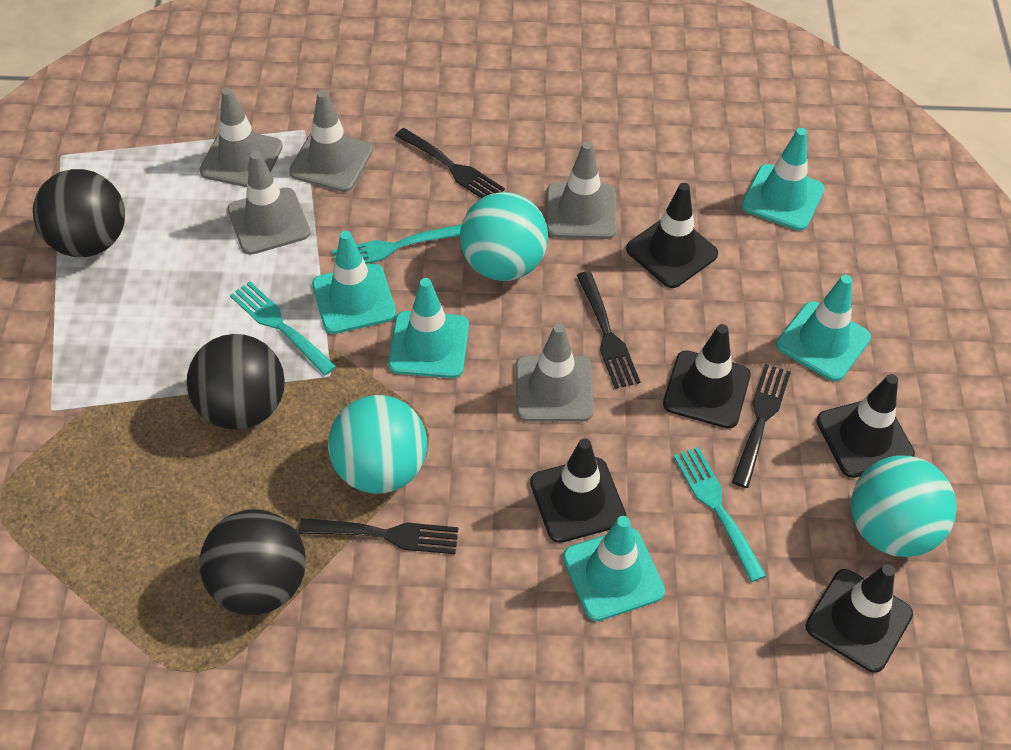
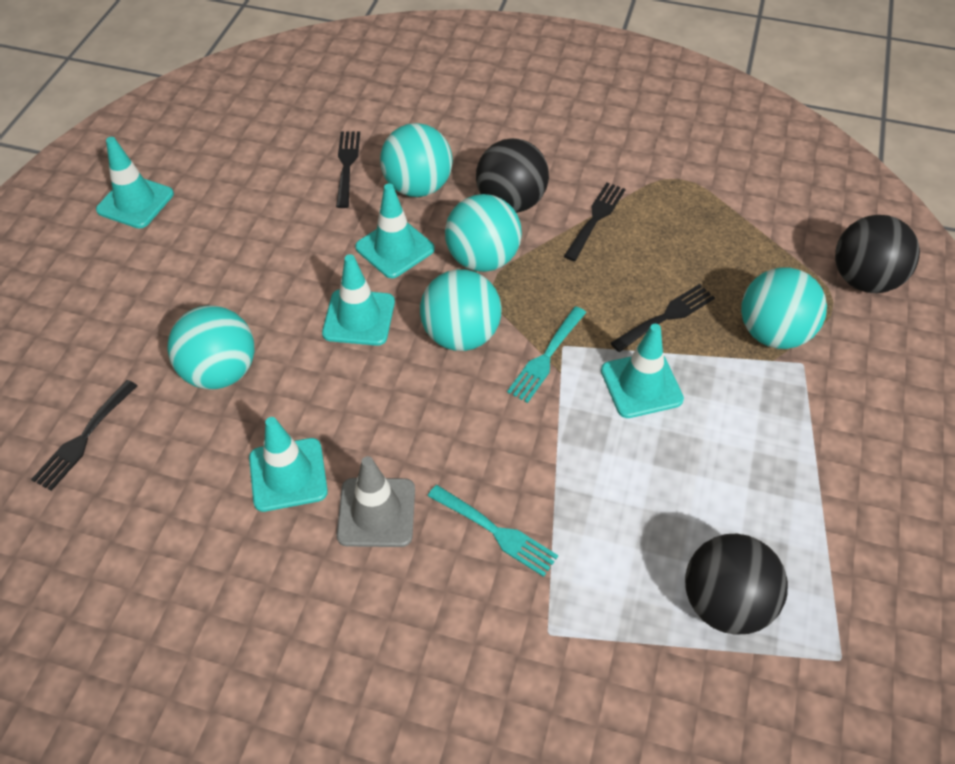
black traffic cone: [530,438,626,543] [626,183,718,288] [663,324,751,429] [806,564,913,673] [817,374,915,478] = 5 -> none = 0
grey traffic cone: [199,88,283,187] [228,151,310,255] [289,90,373,192] [516,323,594,422] [546,141,617,239] = 5 -> [337,456,415,547] = 1
turquoise ball: [328,395,427,494] [460,192,548,281] [851,455,957,557] = 3 -> [167,306,254,390] [380,123,453,197] [420,269,501,351] [445,194,522,272] [741,267,827,349] = 5
turquoise fork: [230,281,336,376] [332,224,462,264] [673,447,766,582] = 3 -> [428,485,558,577] [507,306,586,403] = 2

